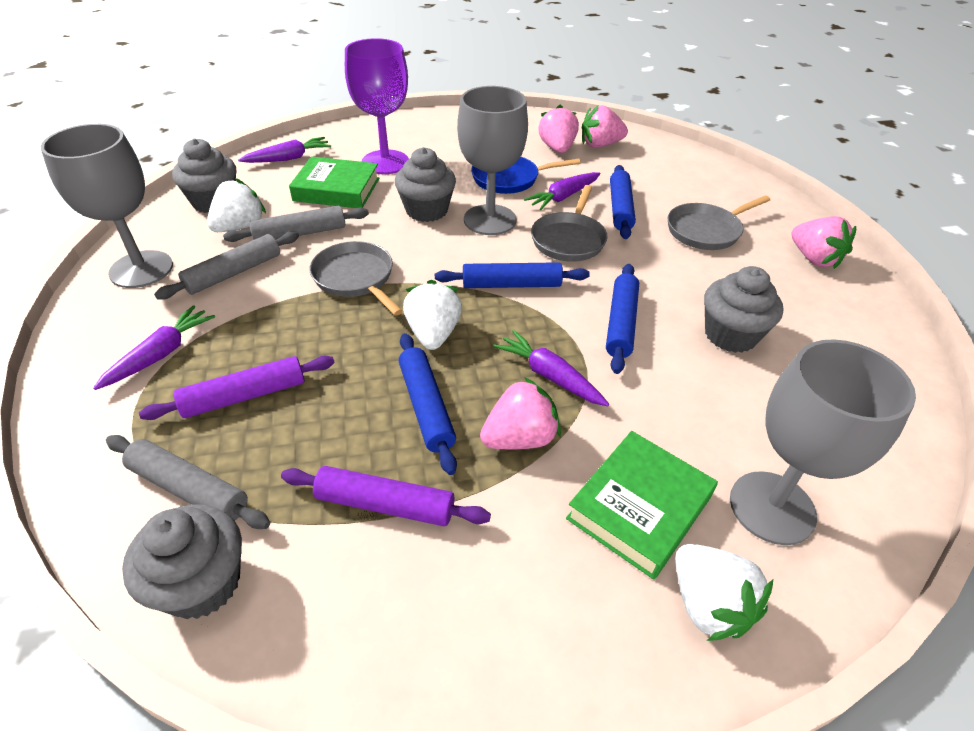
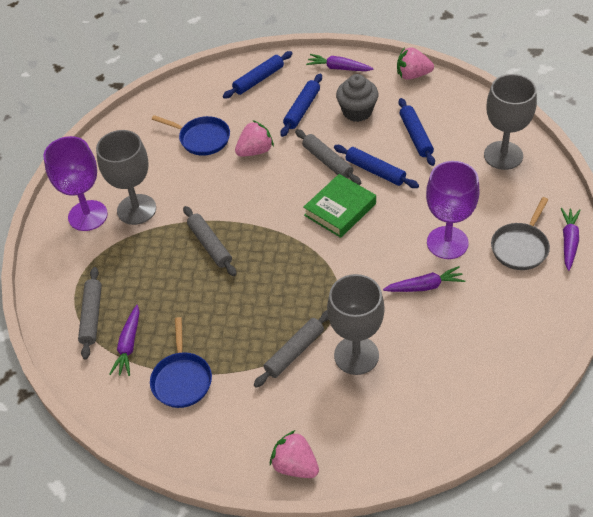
blue pan: [471,157,581,194] = 1 -> [150,317,212,408] [152,115,230,156] = 2
green book: [289,156,380,208] [566,431,718,579] = 2 -> [303,174,376,238] = 1
grey cupcake: [122,505,242,619] [172,138,236,213] [395,147,456,222] [704,266,784,353] = 4 -> [336,74,378,122] = 1
grey pan: [310,241,403,316] [531,185,608,262] [667,195,770,250] = 3 -> [491,197,550,270] = 1
grey rolling pin: [106,435,270,529] [154,231,299,299] [223,205,369,242] = 3 -> [78,267,102,359] [183,206,236,276] [254,310,329,388] [295,129,361,185] = 4
pink strawberry: [480,377,561,449] [538,104,579,153] [582,105,628,148] [791,216,856,269] = 4 -> [235,120,274,157] [270,430,319,478] [397,47,434,80] = 3
purple goblet: [345,38,409,174] = 1 -> [43,136,108,231] [426,161,479,259] = 2
purple rolling pin: [139,355,335,420] [281,466,491,526] = 2 -> none = 0
white strawberry: [207,178,266,232] [403,280,462,350] [675,544,773,641] = 3 -> none = 0

